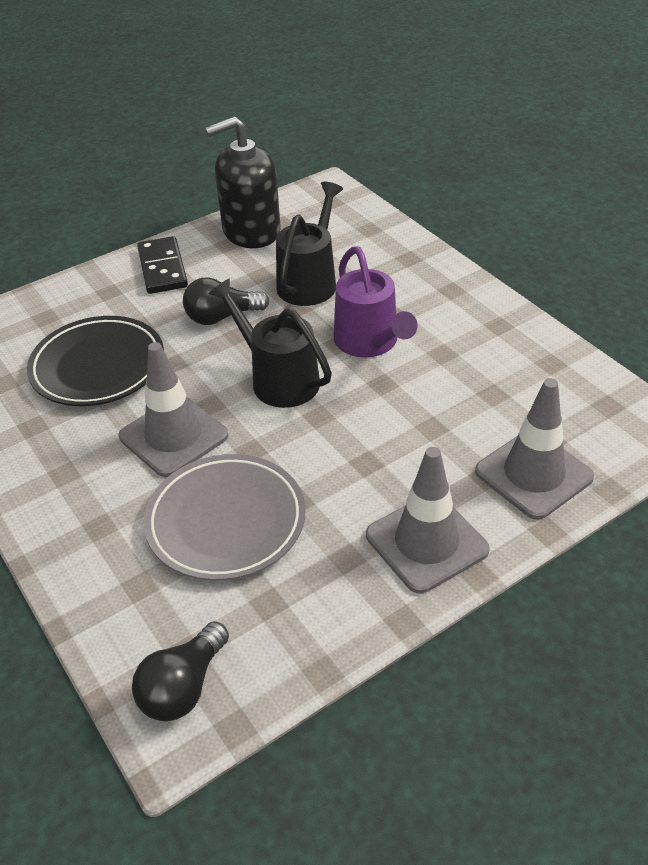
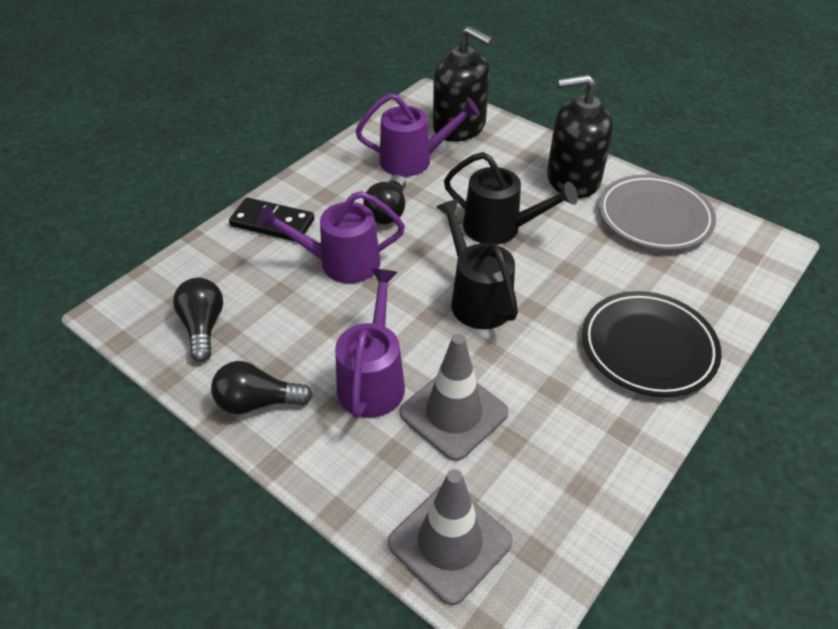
black light bulb: [132,621,229,721] [183,278,269,325] = 2 -> [173,278,223,362] [211,361,313,414] [363,175,406,224] = 3
black soap dispenser: [205,117,281,248] = 1 -> [433,26,493,142] [547,74,613,198] = 2
grey traffic cone: [119,342,228,477] [366,447,490,593] [475,378,594,520] = 3 -> [388,469,512,605] [400,334,509,461] = 2
purple watering can: [334,246,418,358] = 1 -> [257,191,405,283] [335,269,405,418] [355,93,480,177] = 3

